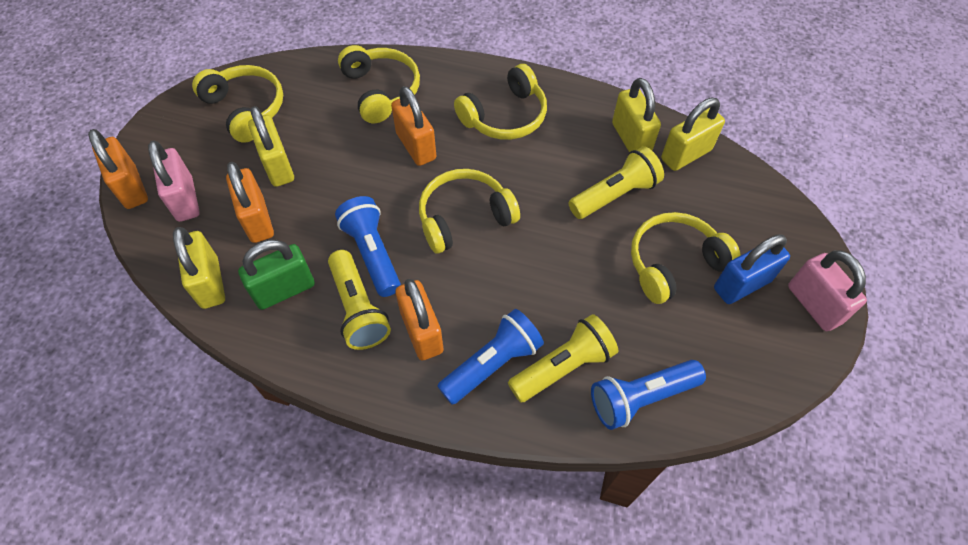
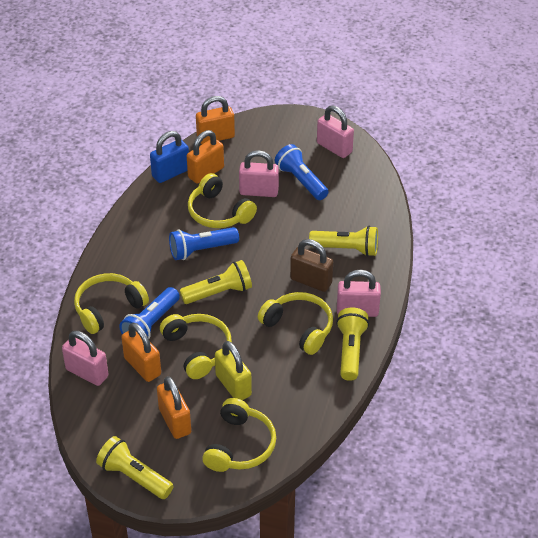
brown padlock: none = 0 -> [290,239,333,292] = 1
green padlock: [238,240,315,310] = 1 -> none = 0
pink padlock: [148,141,200,222] [788,250,867,331] = 2 -> [62,331,109,386] [239,150,279,197] [317,105,354,158] [337,270,381,317] = 4
yellow flashlight: [328,250,391,350] [508,314,618,402] [569,147,664,219] = 3 -> [96,436,174,499] [180,260,252,304] [309,226,378,257] [336,308,369,381] = 4
yellow padlock: [173,227,225,309] [248,106,294,187] [612,78,661,153] [661,98,725,171] = 4 -> [215,341,252,400] = 1

